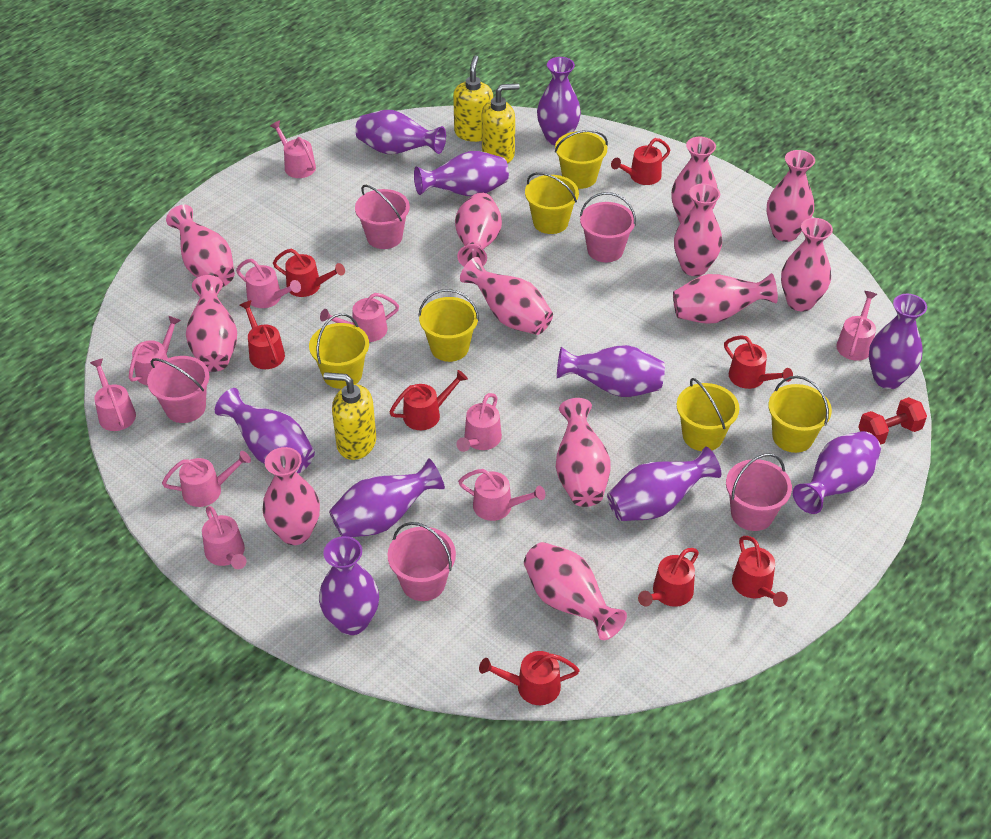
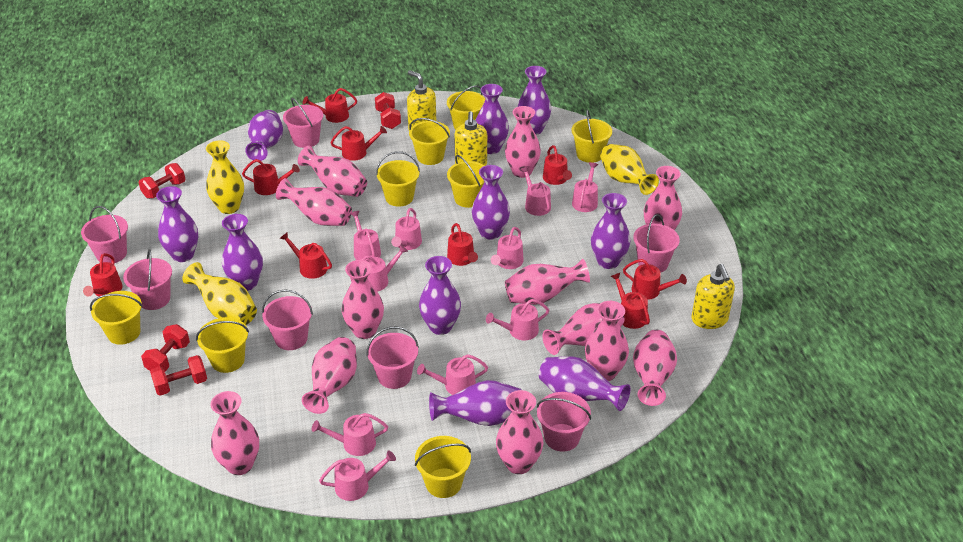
pink bucket: [147,356,209,423] [355,185,410,249] [387,522,456,601] [580,192,636,262] [726,453,792,531] = 5 -> [81,206,128,263] [123,249,172,310] [262,289,313,350] [283,98,323,148] [367,326,419,389] [537,392,591,452] [633,214,680,272] = 7
red dumbbell: [859,397,927,445] = 1 -> [139,163,185,199] [141,324,190,372] [150,355,207,396] [375,92,401,129] = 4
red watering can: [240,300,285,369] [273,249,345,297] [389,370,468,430] [479,651,580,705] [611,138,670,185] [638,548,699,607] [724,335,793,389] [732,536,788,607] = 8 -> [83,253,122,297] [242,159,300,195] [279,232,332,279] [303,88,357,123] [330,126,387,161] [447,223,478,266] [543,145,572,185] [611,273,650,329] [623,259,687,300] = 9
yellow bucket: [309,313,369,389] [418,289,479,362] [525,172,579,234] [555,130,608,189] [677,378,739,451] [768,376,832,453] = 6 -> [90,291,143,345] [196,317,249,373] [376,151,420,207] [409,118,450,165] [415,436,471,498] [447,85,485,130] [447,155,484,208] [571,109,612,163] = 8
yellow vase: none = 0 -> [182,262,257,325] [206,140,244,214] [600,144,659,195] = 3

